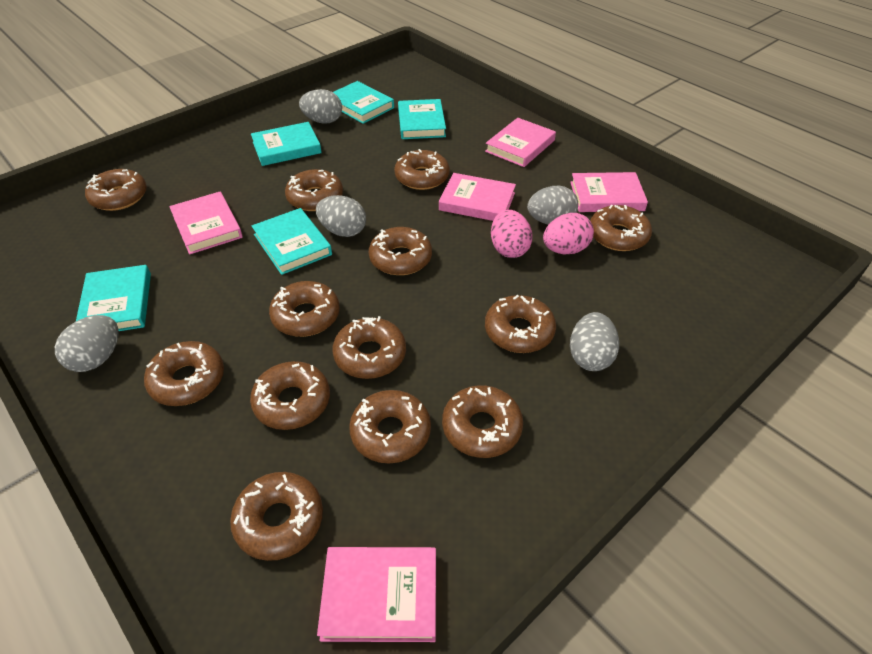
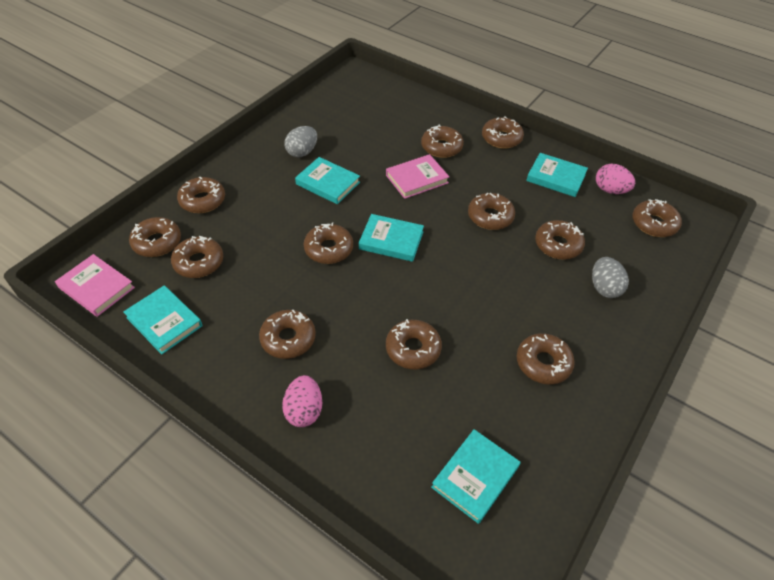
brown donut: [85,169,147,211] [144,341,224,406] [230,472,323,561] [250,361,330,430] [269,281,340,337] [285,169,343,211] [332,316,406,379] [349,390,431,464] [369,227,432,275] [394,149,450,190] [442,385,523,458] [485,295,556,353] [590,205,652,251] = 13 -> [129,217,181,257] [171,236,223,278] [177,177,225,213] [259,310,316,359] [304,222,353,264] [386,319,442,369] [421,124,464,158] [468,193,515,230] [482,116,524,149] [517,333,575,385] [535,220,585,260] [632,199,682,237] = 12
grey egg: [55,315,119,372] [299,89,342,124] [316,195,366,237] [527,186,578,224] [570,312,619,371] = 5 -> [285,126,317,157] [592,257,629,298] = 2
pink book: [169,192,243,254] [317,547,436,642] [439,173,516,221] [485,118,556,167] [570,172,648,212] = 5 -> [55,254,135,317] [386,154,449,199] = 2

